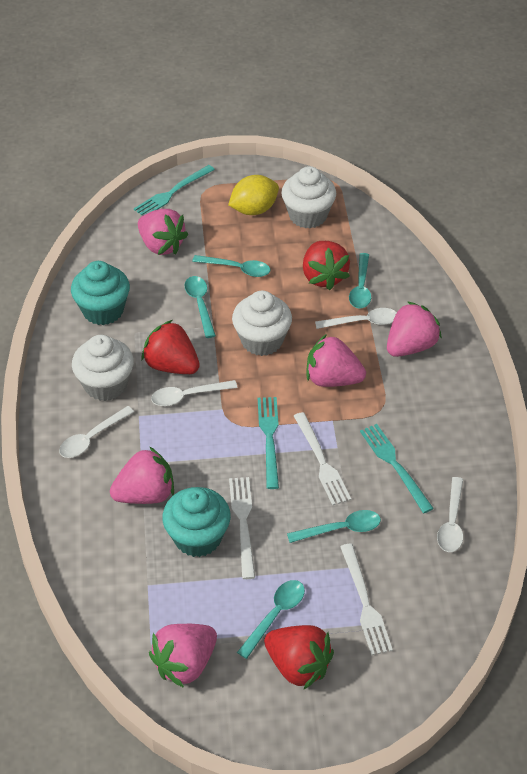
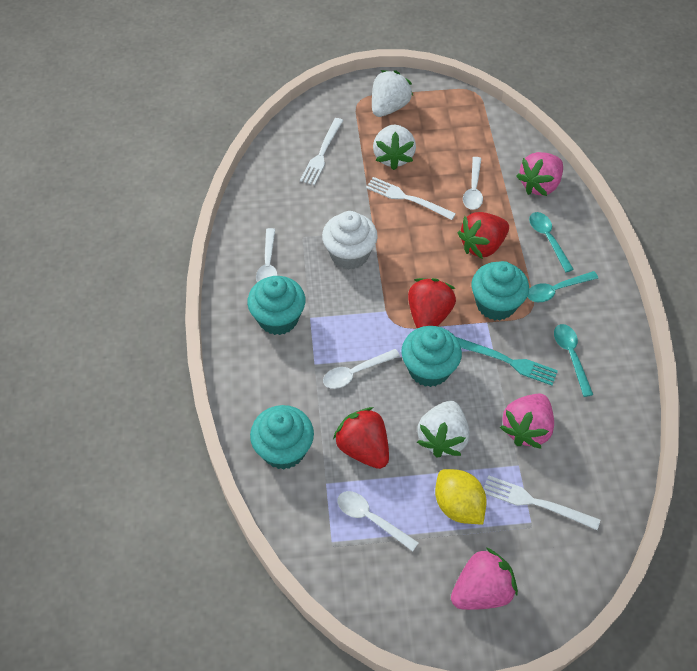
pink strawberry: [110,446,174,504] [138,209,188,255] [149,624,217,688] [307,334,366,387] [387,301,442,357] = 5 -> [451,547,518,610] [500,394,554,449] [517,152,563,196] = 3
turquoise cupcake: [71,261,130,325] [162,487,231,557] = 2 -> [247,276,305,335] [250,405,314,470] [401,326,462,387] [471,261,529,320] = 4
turquoise fork: [134,165,215,215] [258,397,279,489] [360,424,434,513] = 3 -> [456,337,558,385] = 1
turquoise spoon: [184,276,216,338] [192,255,270,277] [237,580,305,659] [287,510,381,543] [349,253,371,308] = 5 -> [528,271,598,302] [529,212,574,272] [554,324,593,397] = 3
white cupcake: [72,335,134,401] [232,291,292,356] [281,166,336,229] = 3 -> [322,211,378,270] = 1
white strawberry: none = 0 -> [372,70,413,117] [373,124,416,170] [417,401,469,458] = 3

